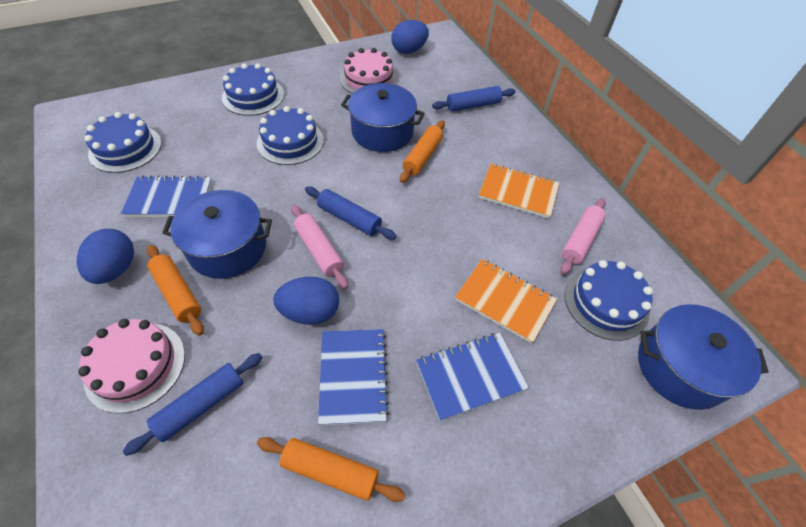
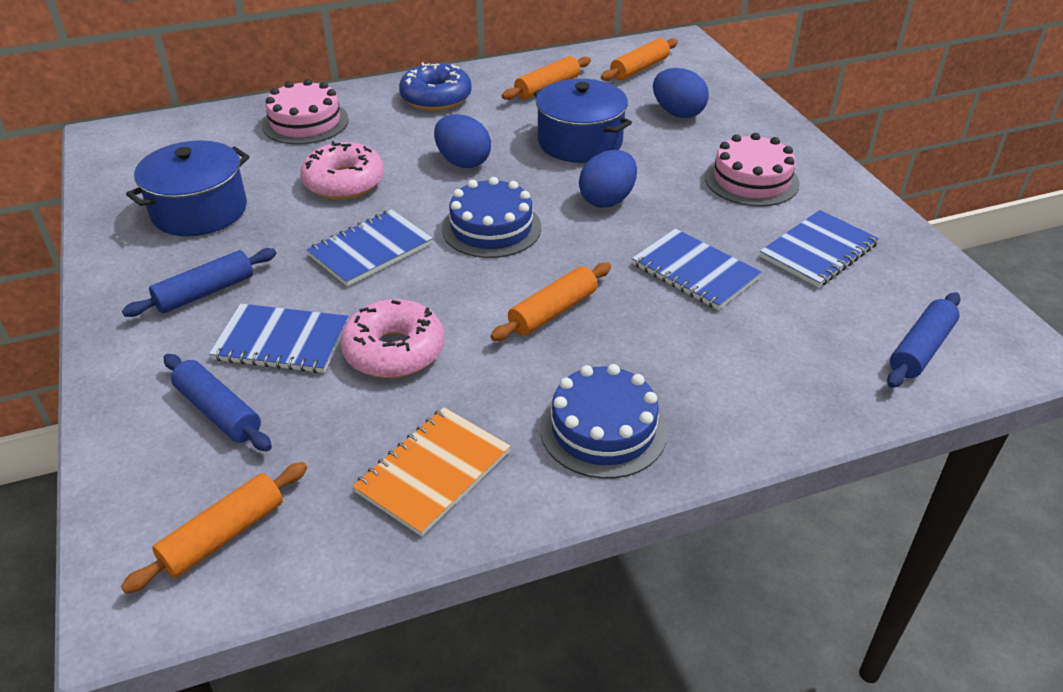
blue cake: [84,112,162,173] [222,63,284,116] [257,106,324,165] [565,260,653,341] = 4 -> [442,177,541,258] [540,364,667,479] = 2
blue donut: none = 0 -> [399,62,472,111] = 1
blue notebook: [121,175,212,217] [318,329,389,426] [416,333,529,421] = 3 -> [209,304,349,373] [306,209,433,286] [632,228,762,310] [760,210,879,288] = 4
blue pot: [162,190,272,279] [341,83,425,152] [638,304,769,410] = 3 -> [126,140,250,236] [533,79,632,163] = 2
orange notebook: [455,259,557,344] [479,164,559,218] = 2 -> [353,407,511,536] = 1
orange rolling pin: [147,245,204,336] [257,437,405,502] [400,120,445,183] = 3 -> [121,462,307,594] [490,262,611,341] [502,56,591,100] [601,38,678,81] = 4
pink donut: none = 0 -> [300,141,384,200] [340,299,444,378] = 2
pink rolling pin: [291,205,348,289] [561,198,606,275] = 2 -> none = 0

